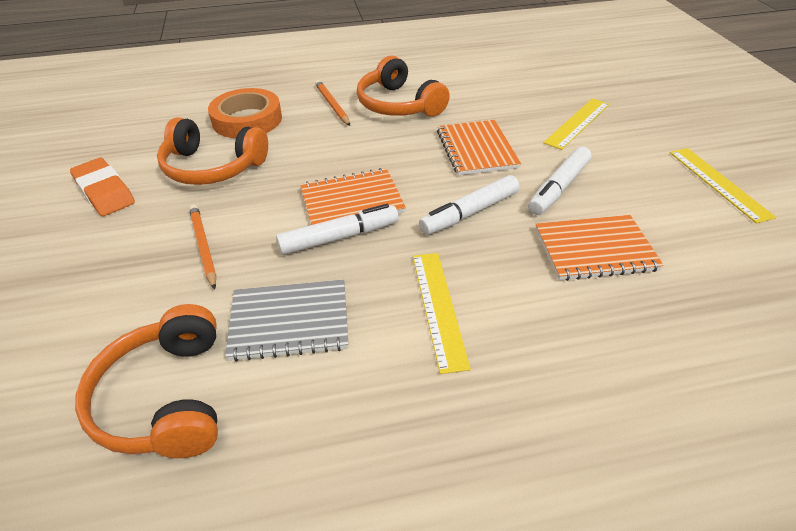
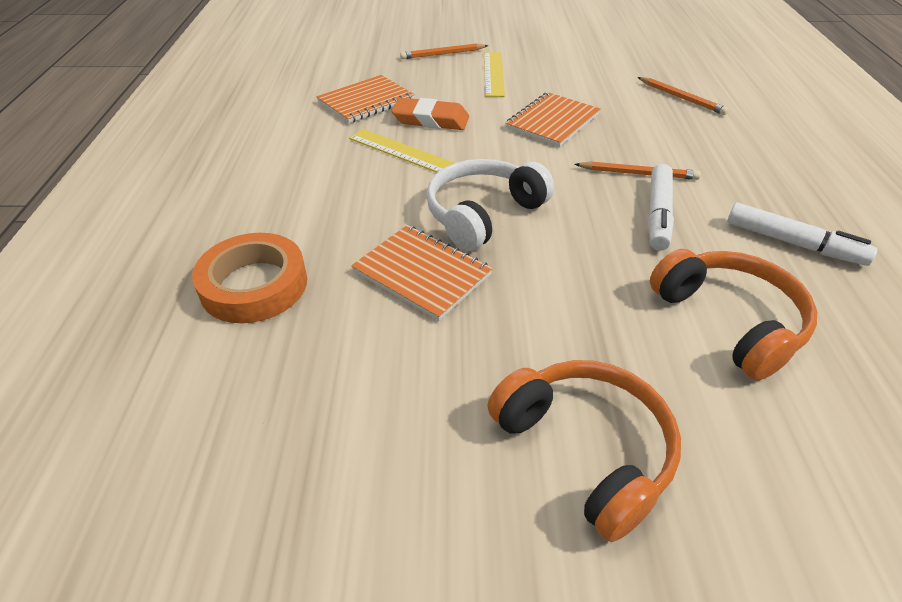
grey notebook: [225,280,348,362] = 1 -> none = 0
orange headphones: [75,304,218,458] [157,117,268,185] [357,56,450,117] = 3 -> [487,360,681,542] [650,249,817,381] = 2
orange pencil: [189,204,217,290] [315,80,350,126] = 2 -> [400,44,488,59] [574,161,701,180] [638,77,729,115] = 3
white headphones: none = 0 -> [426,159,554,251] = 1
white marker: [276,204,399,255] [419,175,519,235] [528,146,591,215] = 3 -> [648,164,674,251] [727,202,878,266] = 2
yellow ruler: [413,253,471,374] [543,98,609,150] [670,148,776,223] = 3 -> [349,129,454,173] [484,52,505,97] = 2

